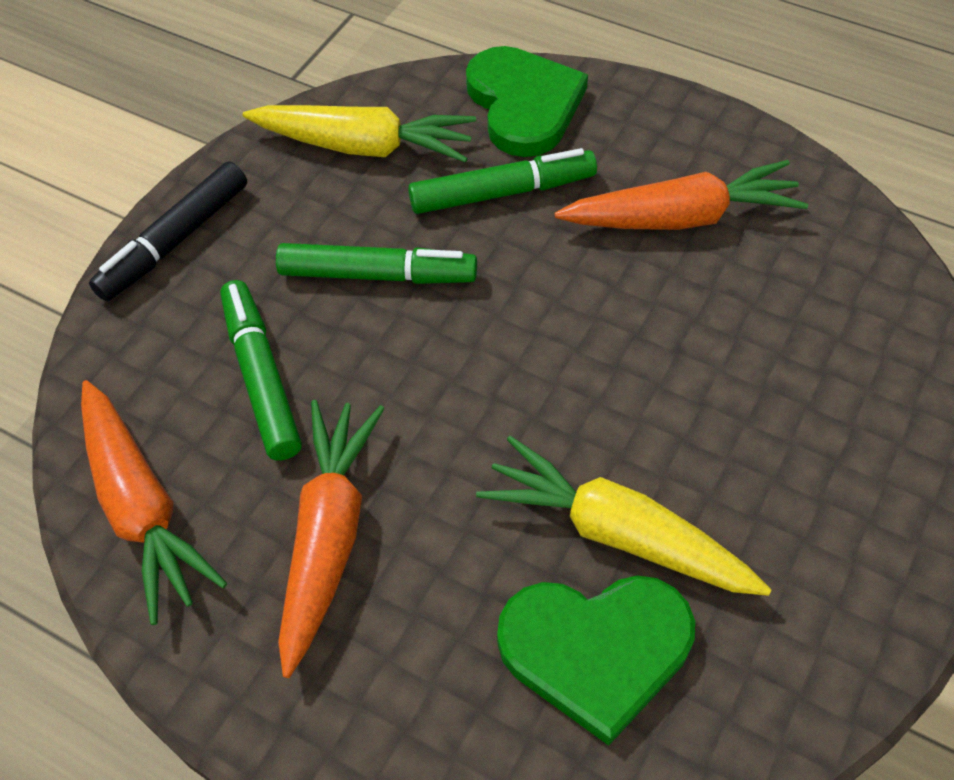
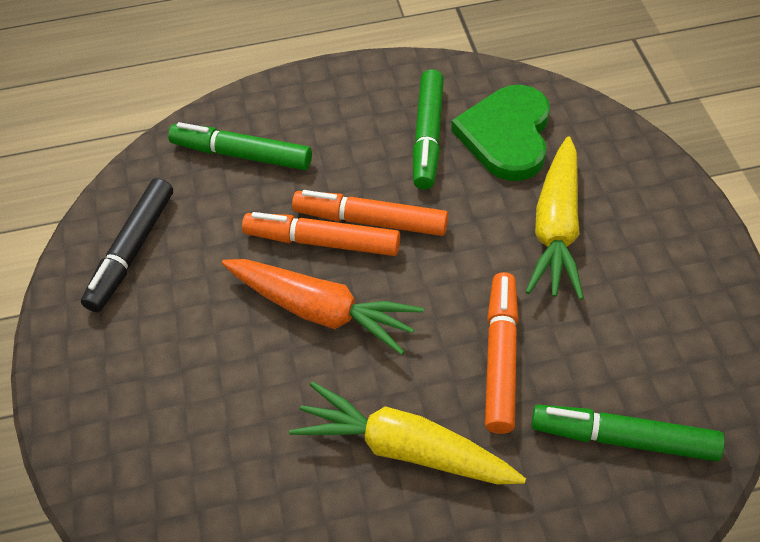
green heart: [466,46,588,157] [497,575,695,746] = 2 -> [451,85,550,181] = 1
orange carrot: [81,380,227,625] [278,400,385,678] [555,160,808,230] = 3 -> [222,259,424,355] = 1
orange marker: none = 0 -> [242,212,400,256] [292,190,448,236] [485,272,519,434] = 3

